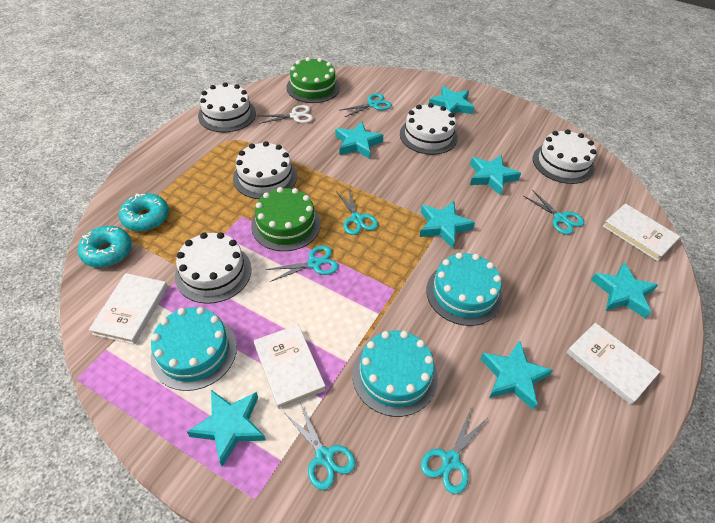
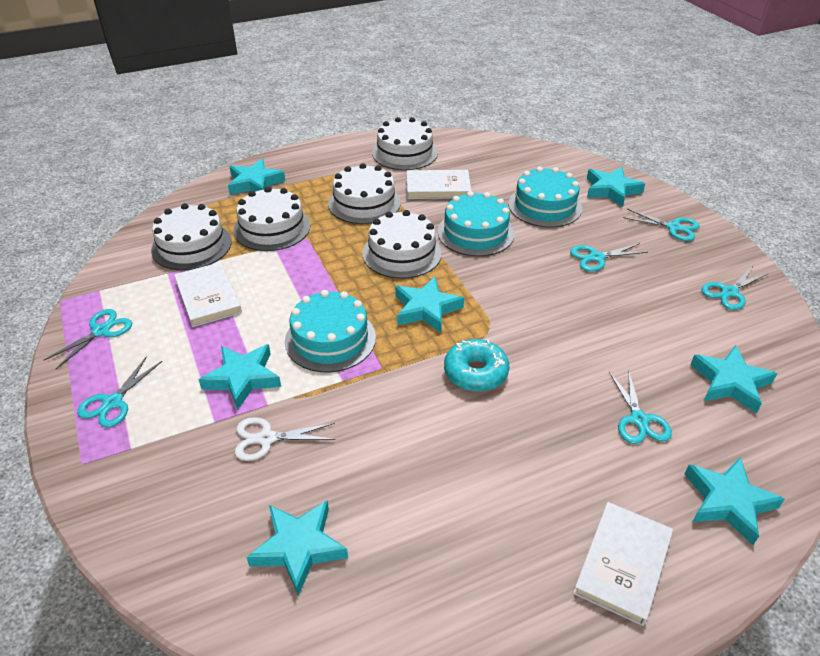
green cake: [251,187,321,251] [287,57,340,103] = 2 -> none = 0
turquoise donut: [78,226,132,268] [119,193,169,231] = 2 -> [444,339,509,392] = 1
white book: [89,273,168,345] [254,325,326,409] [566,323,660,405] [603,203,680,261] = 4 -> [174,262,242,327] [407,170,471,199] [573,502,673,626] = 3

